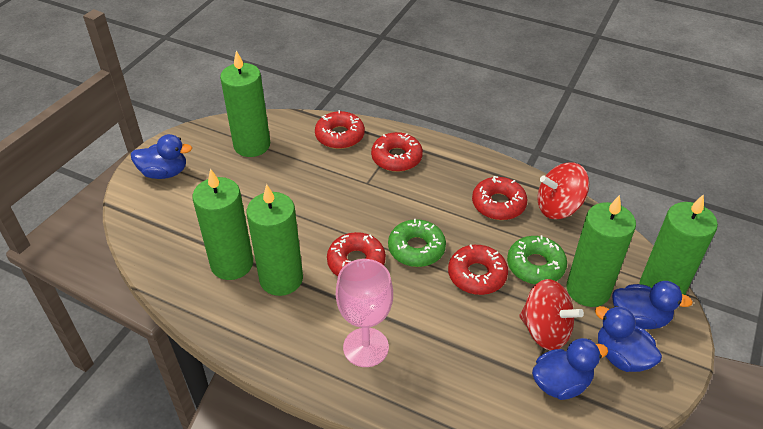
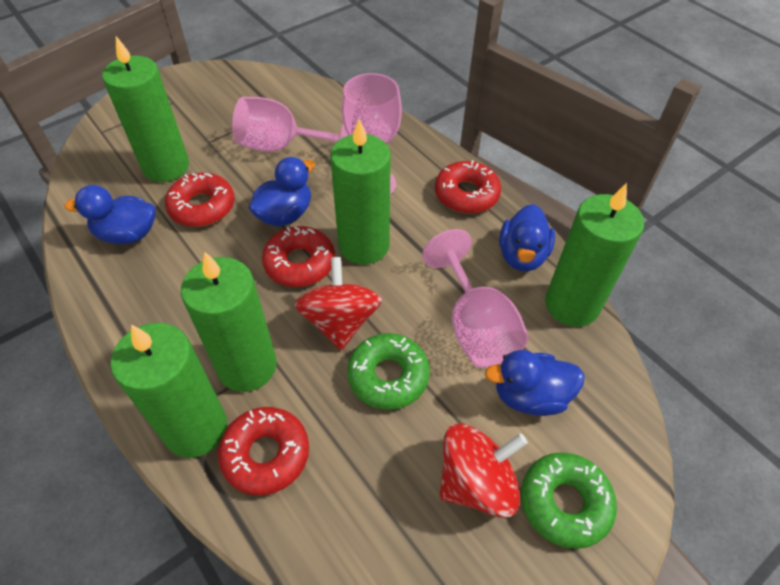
pink goblet: [336,259,393,367] = 1 -> [232,97,348,152] [342,73,402,195] [422,229,529,368] = 3
red donut: [315,110,365,149] [327,232,386,276] [371,132,423,172] [448,245,508,295] [472,176,527,220] = 5 -> [165,173,235,227] [218,407,309,495] [262,226,335,287] [435,160,501,213] = 4

